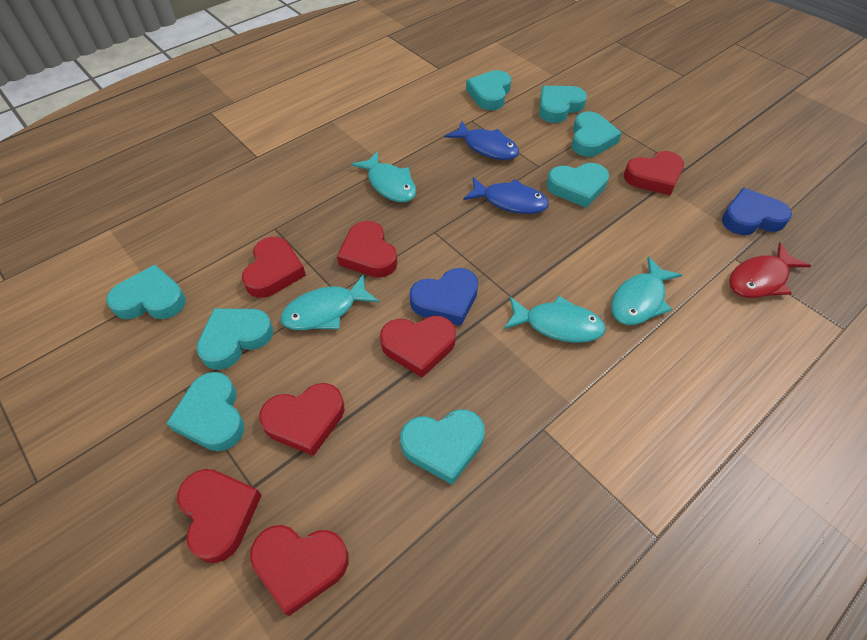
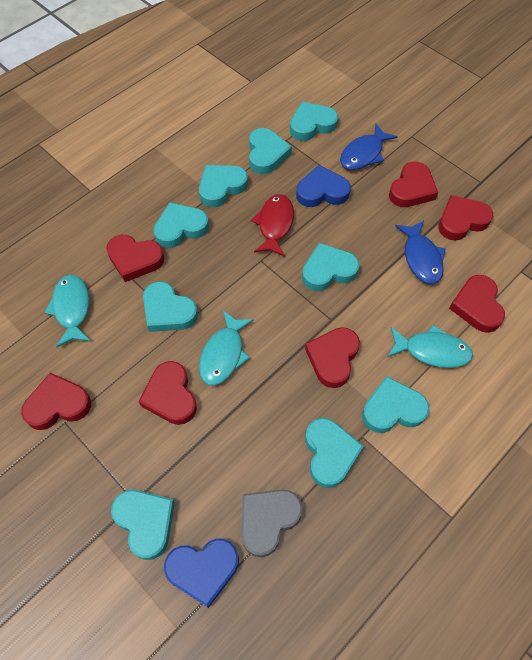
grey heart: none = 0 -> [241,489,302,557] = 1
turquoise fish: [280,274,379,330] [351,151,416,202] [504,296,606,343] [611,257,682,325] = 4 -> [44,275,90,347] [199,310,254,385] [388,325,473,368] = 3
turquoise heart: [106,265,186,319] [166,372,244,451] [196,308,273,370] [400,409,485,485] [466,70,511,110] [539,86,587,123] [547,163,609,208] [571,112,622,157] = 8 -> [111,490,175,560] [143,281,198,332] [153,202,209,248] [199,165,248,207] [249,128,292,174] [290,102,338,141] [302,243,360,291] [305,418,364,488] [362,376,430,433] = 9

